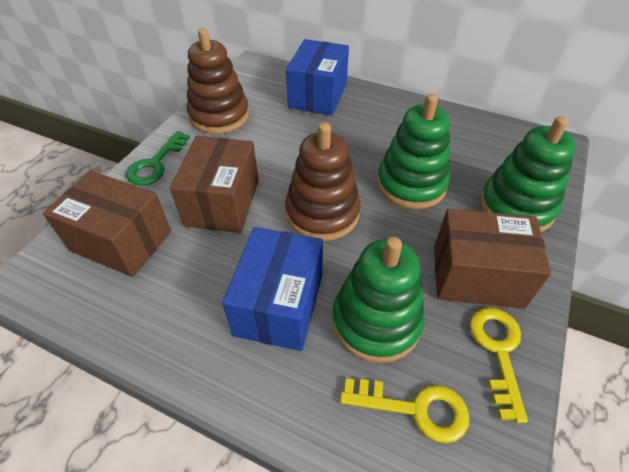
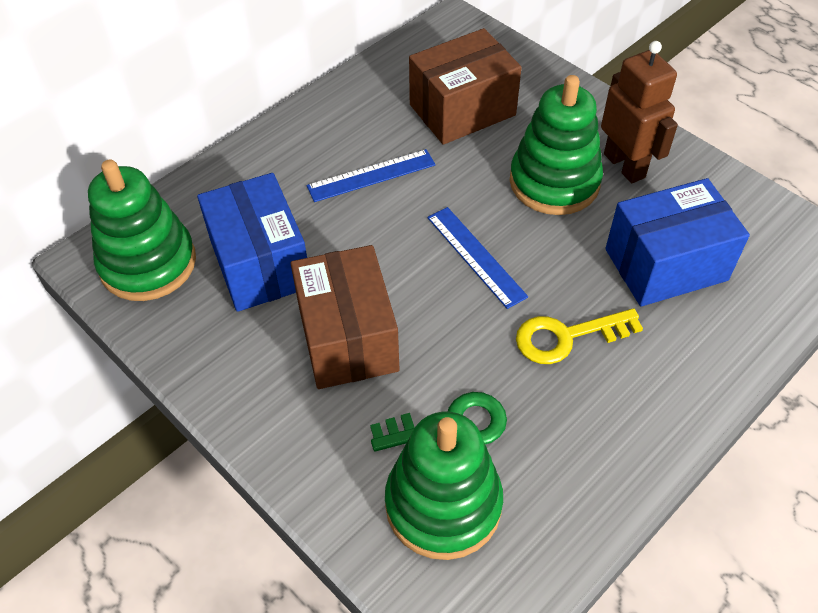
blue ruler: none = 0 -> [307,149,436,202] [427,207,528,309] = 2
brown box: [43,170,171,277] [170,136,259,233] [434,209,551,309] = 3 -> [291,245,399,389] [409,28,522,145] = 2
brown robot: none = 0 -> [601,41,678,183] = 1
brown stacking toy: [187,28,249,134] [285,122,360,241] = 2 -> none = 0
yellow key: [340,378,470,443] [470,307,528,423] = 2 -> [516,308,643,364] = 1

